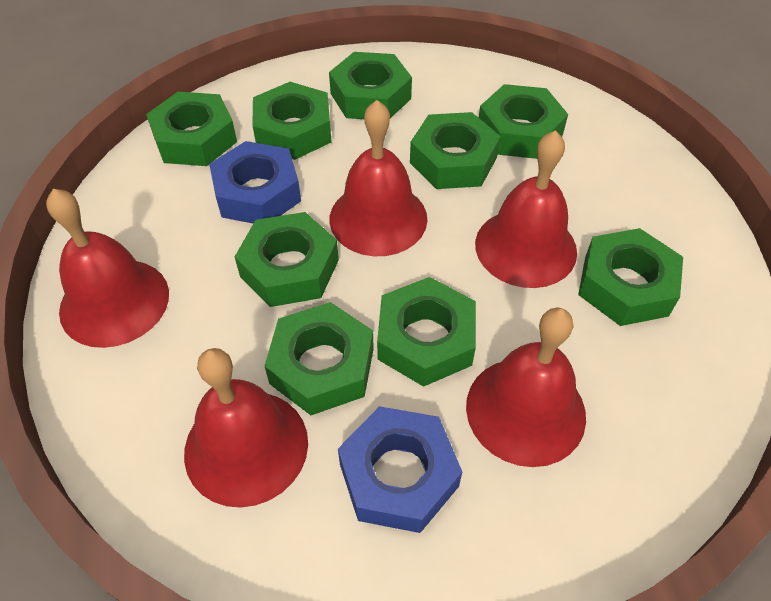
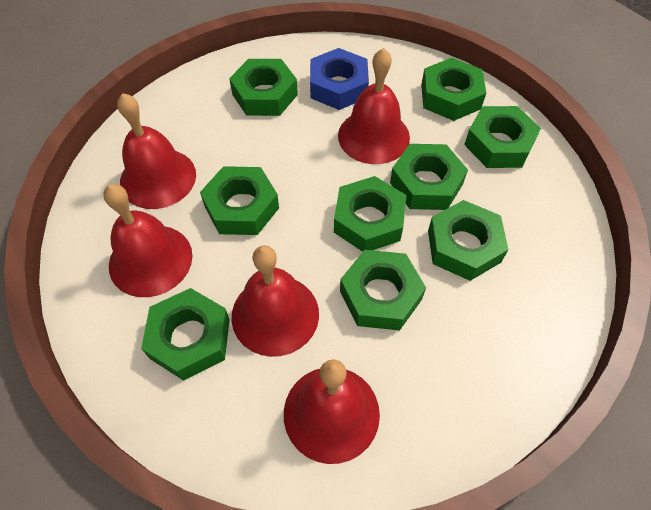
blue nut: [209,141,301,223] [338,406,462,533] = 2 -> [310,48,369,110] = 1

